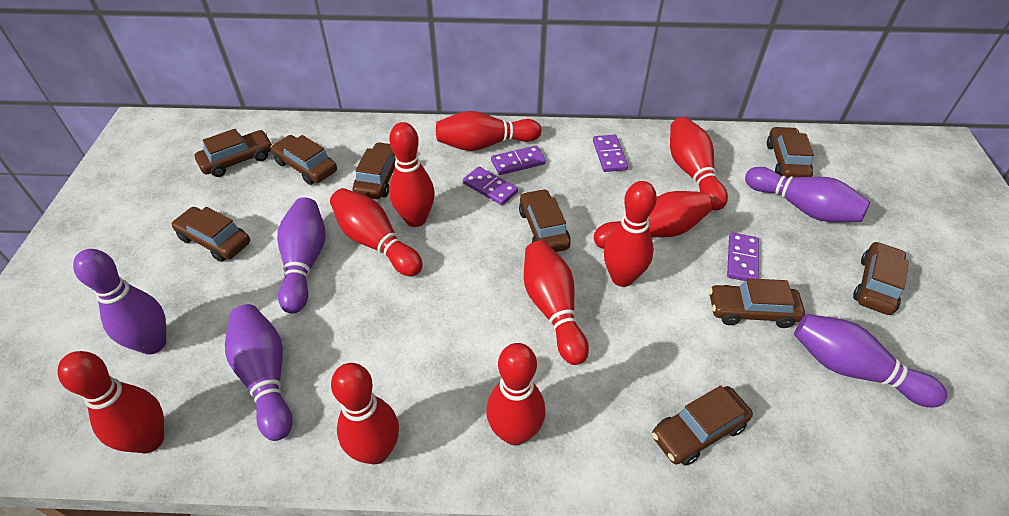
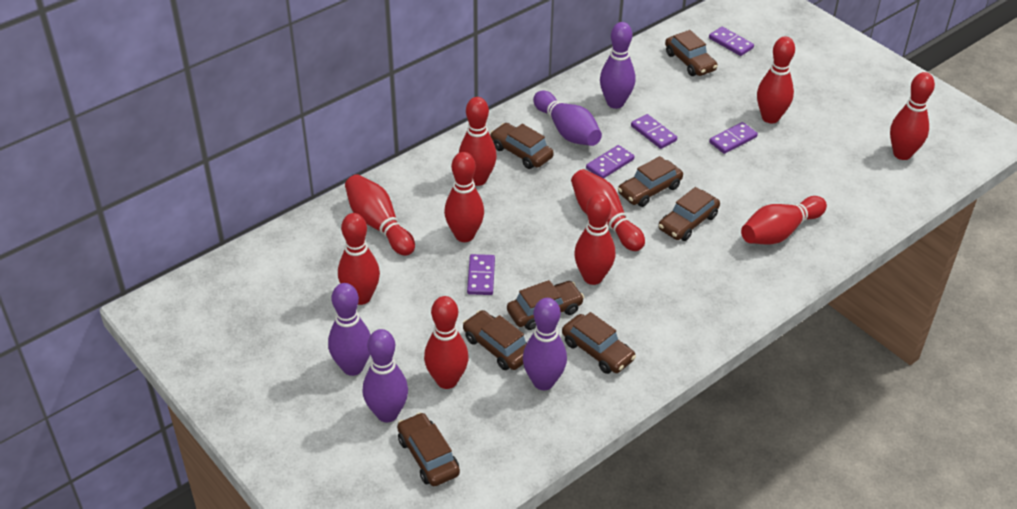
brown car: [171,207,250,262] [195,129,273,177] [271,135,337,185] [353,142,396,199] [519,189,571,252] [652,385,753,466] [709,278,805,328] [767,126,814,178] [853,241,909,315] = 9 -> [397,412,460,486] [463,310,527,370] [490,123,554,169] [507,280,584,330] [562,312,636,374] [618,156,683,207] [659,187,720,241] [665,30,718,76] = 8
purple domino: [463,167,518,205] [491,146,546,175] [593,135,628,172] [727,233,759,281] = 4 -> [467,254,495,295] [586,145,634,178] [631,114,677,149] [709,27,754,56] [709,122,758,154] = 5

